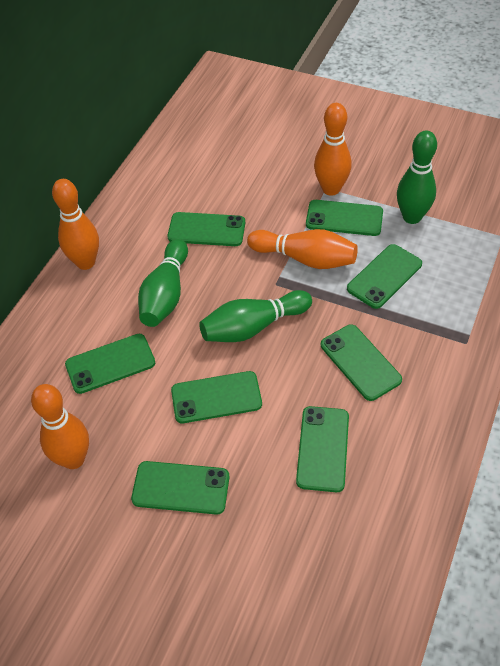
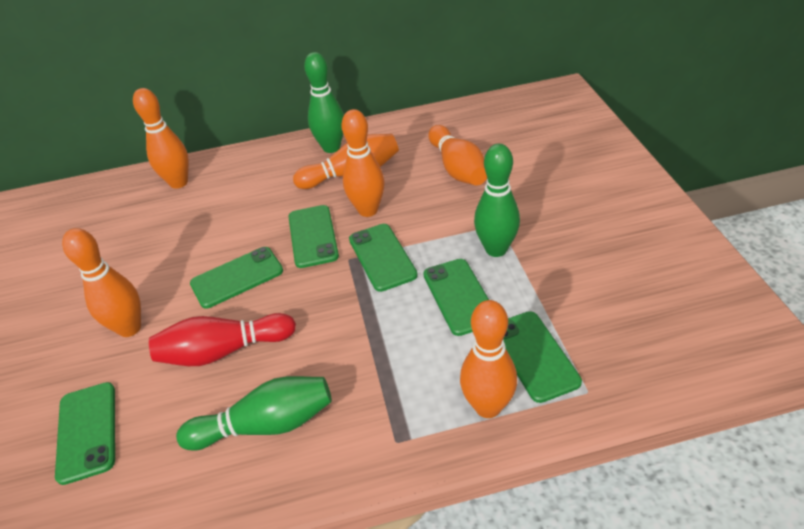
green phone: [65,334,155,394] [131,461,230,515] [168,212,245,246] [171,371,262,423] [296,406,349,492] [306,200,383,236] [321,324,402,401] [347,244,422,309] = 8 -> [55,382,115,485] [190,247,283,309] [288,205,339,268] [349,224,418,292] [423,259,489,336] [503,311,582,403] = 6
orange bowling pin: [31,384,89,469] [52,179,99,270] [247,229,358,269] [314,103,352,196] = 4 -> [62,228,141,337] [133,88,189,189] [293,134,399,189] [342,109,385,217] [428,125,487,185] [460,300,517,418] = 6
red bowling pin: none = 0 -> [149,313,296,366] = 1

